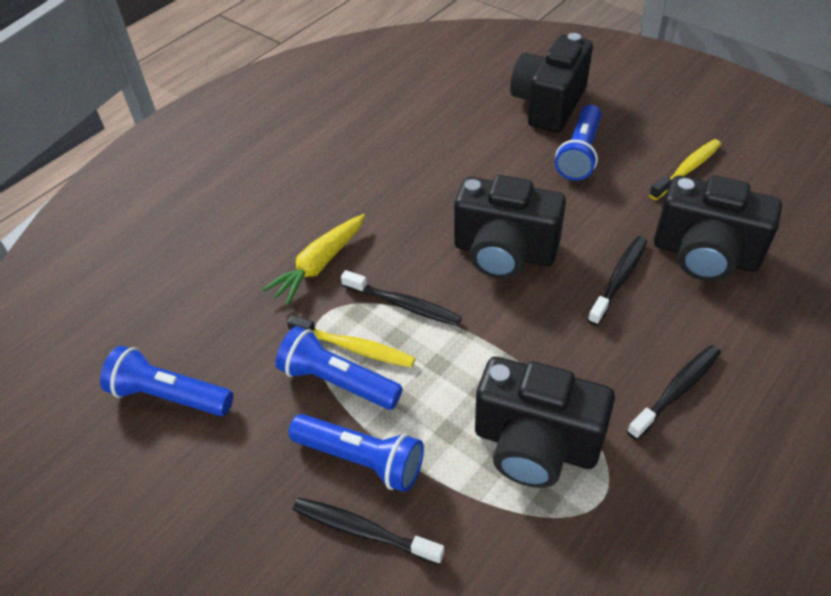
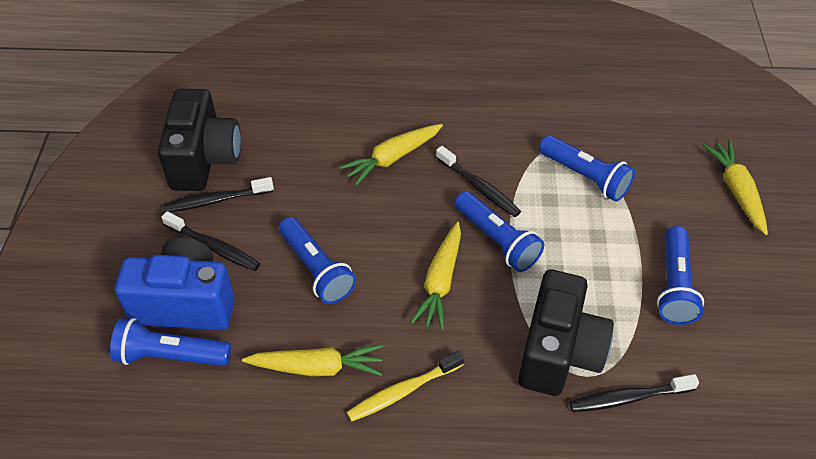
black camera: [454,175,566,279] [475,357,615,488] [510,33,593,133] [654,175,782,281] = 4 -> [158,89,241,191] [518,269,614,396] = 2
blue camera: none = 0 -> [115,237,235,330] = 1
blue flashlight: [100,346,233,416] [275,326,403,410] [288,414,424,492] [555,105,601,181] = 4 -> [110,318,231,366] [279,217,356,304] [455,191,544,272] [539,135,635,202] [657,226,704,325] = 5
yellow carrot: [262,214,365,305] = 1 -> [242,345,383,376] [339,124,443,186] [410,222,461,331] [703,140,768,235] = 4
yellow toothbrush: [287,315,415,368] [649,139,721,200] = 2 -> [347,351,464,422] = 1

